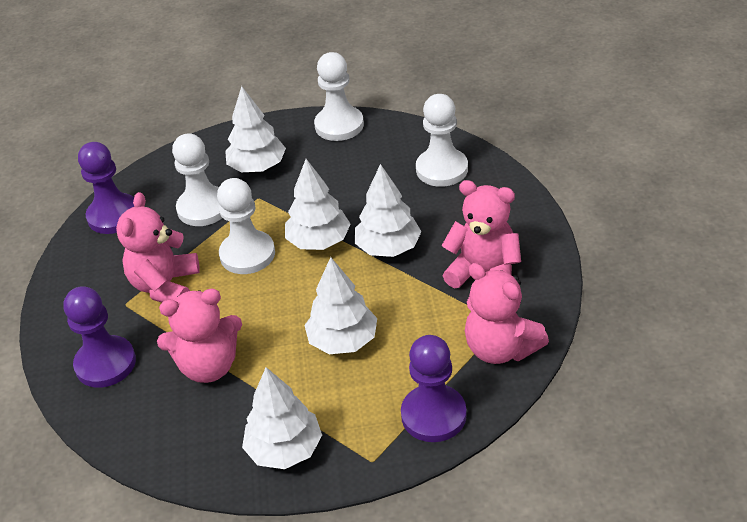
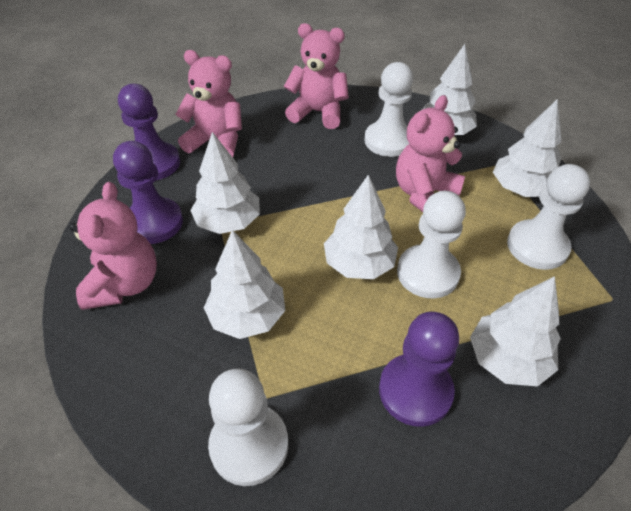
white tree: [225,86,286,172] [242,367,322,469] [285,159,351,250] [304,257,377,354] [355,164,422,257] = 5 -> [190,132,260,234] [204,230,285,339] [324,175,398,279] [422,44,477,135] [470,276,561,386] [493,99,561,197] = 6

